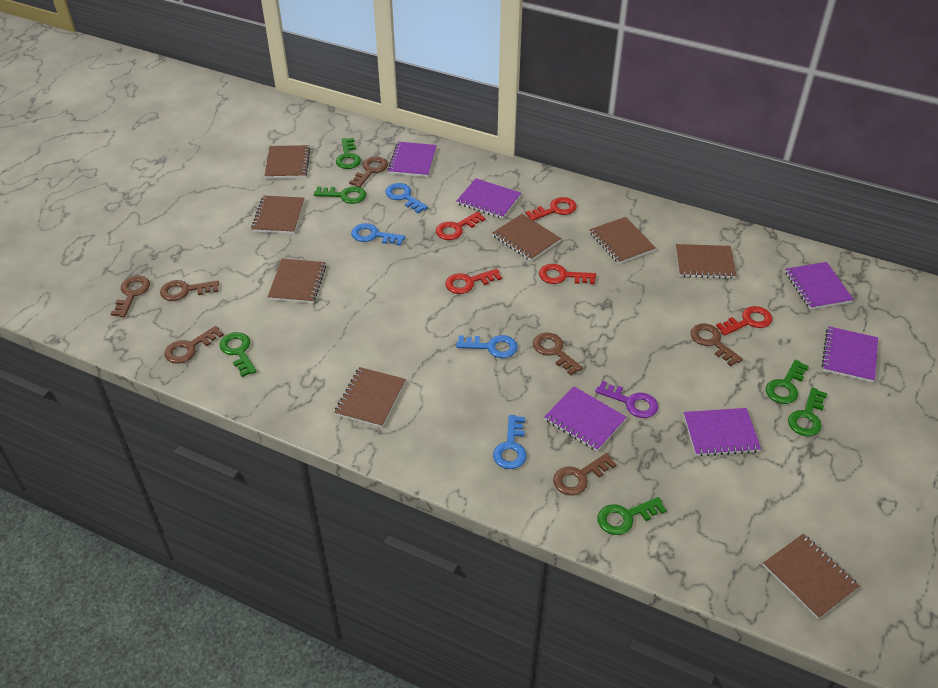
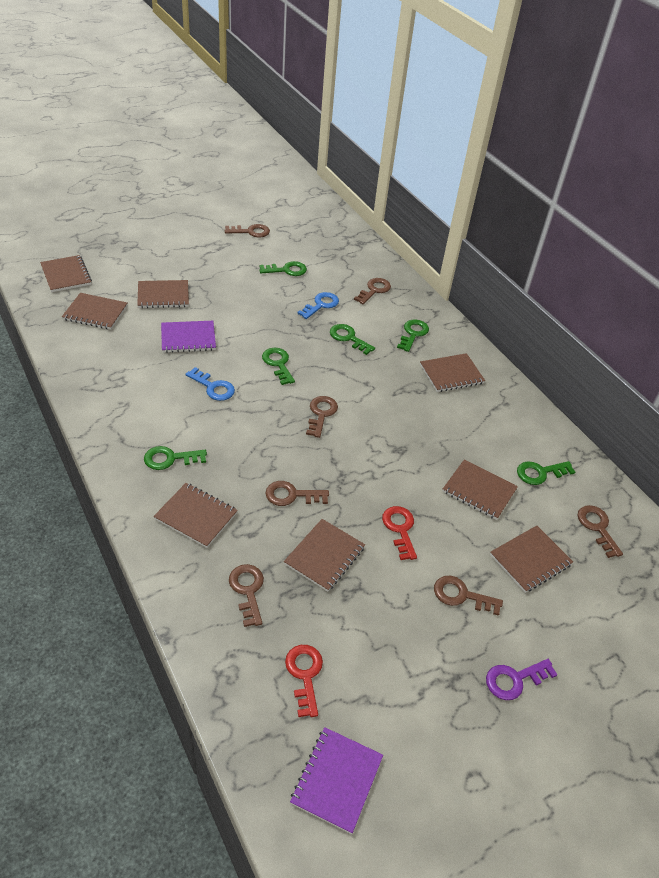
blue key: [351,223,405,246] [385,183,428,213] [456,335,518,358] [493,415,527,469] = 4 -> [185,367,235,401] [297,292,339,319] = 2
purple notebook: [388,142,437,177] [457,178,521,219] [544,386,627,451] [684,408,761,457] [785,262,854,310] [822,326,878,382] = 6 -> [161,321,216,353] [290,727,383,834] = 2
red key: [436,212,485,240] [445,269,502,294] [526,197,577,221] [539,264,596,284] [716,306,772,336] = 5 -> [285,645,323,717] [382,506,417,560] = 2

